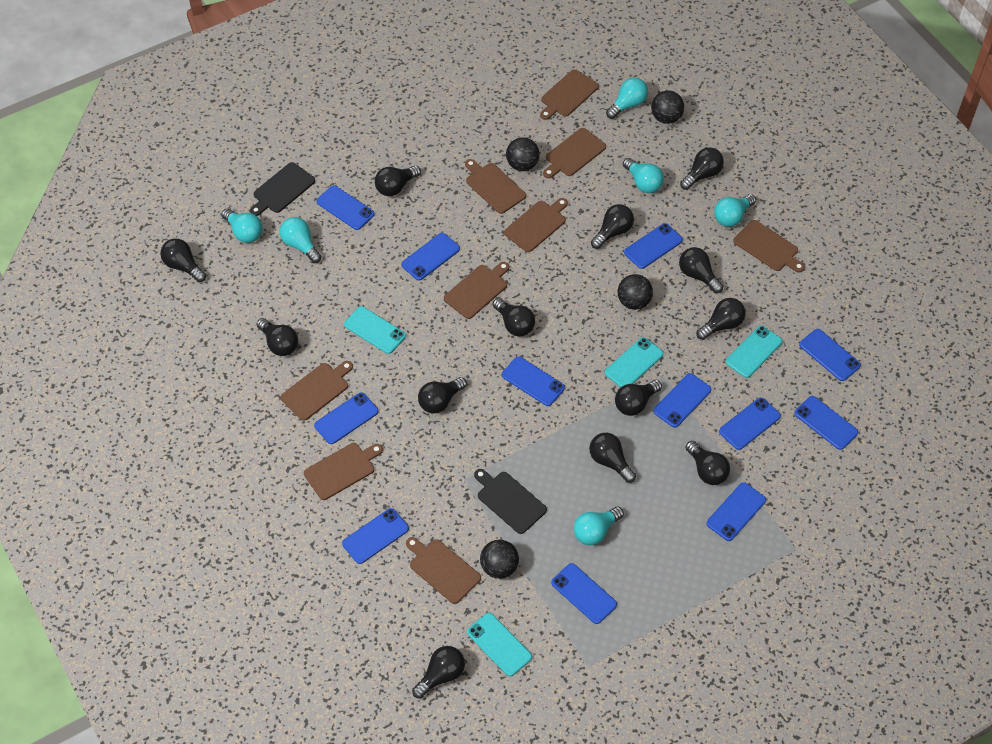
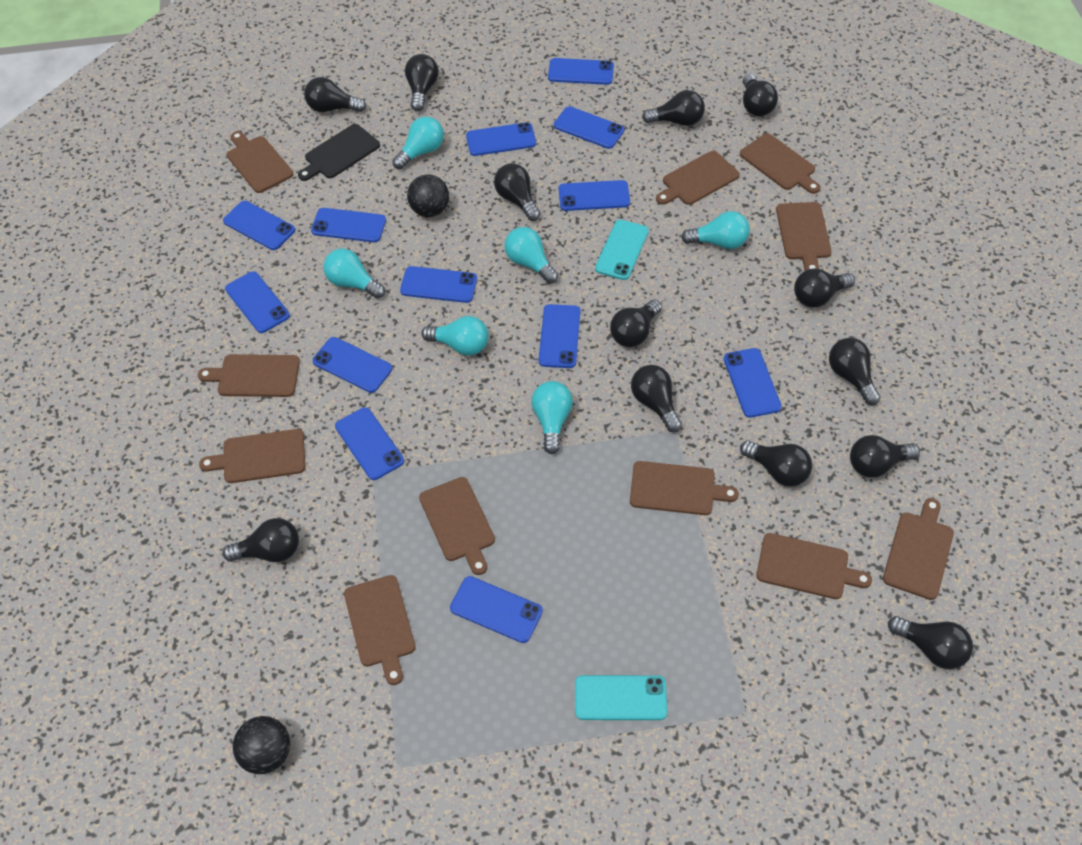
black ball: [480,540,519,579] [506,137,539,171] [618,274,653,310] [651,90,684,124] = 4 -> [233,716,290,774] [407,175,449,217] = 2
black cutting board: [250,162,315,216] [474,469,547,534] = 2 -> [298,124,380,181] = 1
blue phone: [314,393,378,444] [317,185,375,230] [342,508,409,564] [401,233,460,280] [502,356,565,406] [551,563,617,624] [624,223,683,269] [653,373,711,428] [706,482,766,541] [719,398,781,450] [794,396,858,450] [799,329,861,381] = 12 -> [223,201,295,250] [225,271,290,333] [311,208,386,242] [312,337,392,393] [335,407,404,480] [400,266,477,303] [450,576,543,643] [466,122,536,156] [539,304,580,368] [548,58,614,85] [554,106,624,149] [559,180,630,211] [724,348,782,418] = 13
brown cutting board: [281,361,353,421] [304,443,383,500] [406,537,481,604] [444,262,510,319] [465,159,526,214] [504,198,568,252] [540,69,599,120] [543,128,606,178] [733,220,805,273] = 9 -> [198,354,300,397] [199,429,305,483] [227,131,293,193] [344,575,416,685] [419,477,495,575] [630,461,739,515] [656,151,740,205] [740,133,820,194] [756,533,872,599] [776,202,832,271] [883,498,954,600] = 11
turquoise phone: [344,306,406,354] [467,613,532,676] [605,337,664,387] [726,326,782,378] = 4 -> [575,675,667,720] [595,219,649,280] = 2

